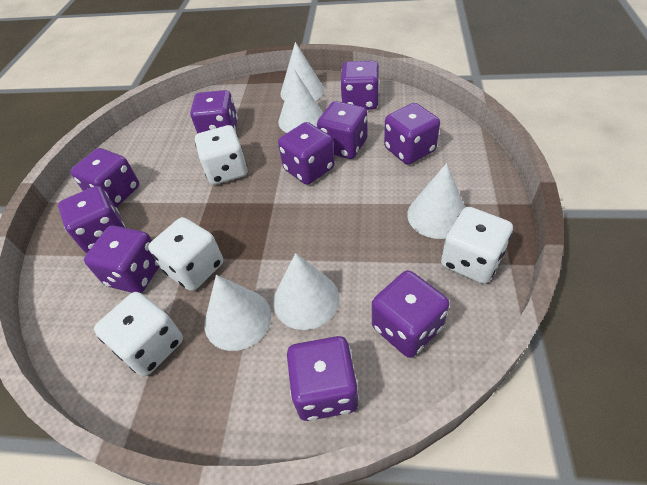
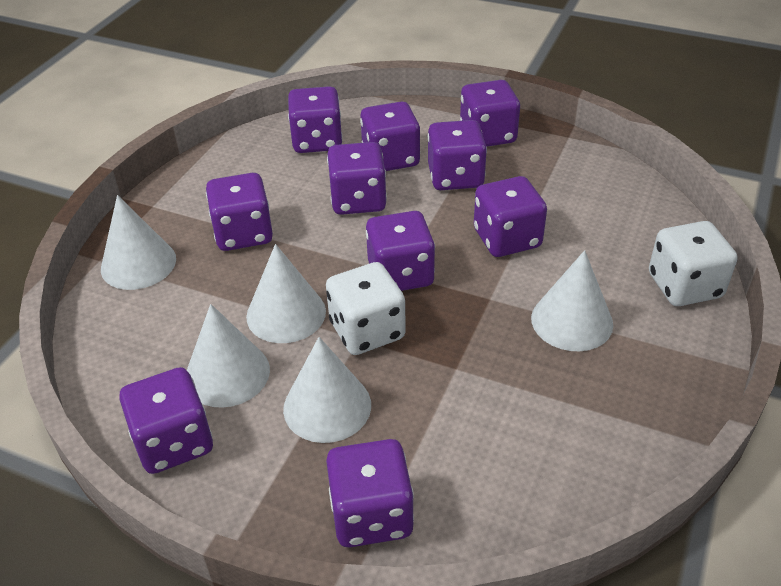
white dice: [94,292,183,376] [148,217,223,291] [195,125,247,185] [441,207,513,284] = 4 -> [326,262,406,355] [649,221,737,306] = 2

